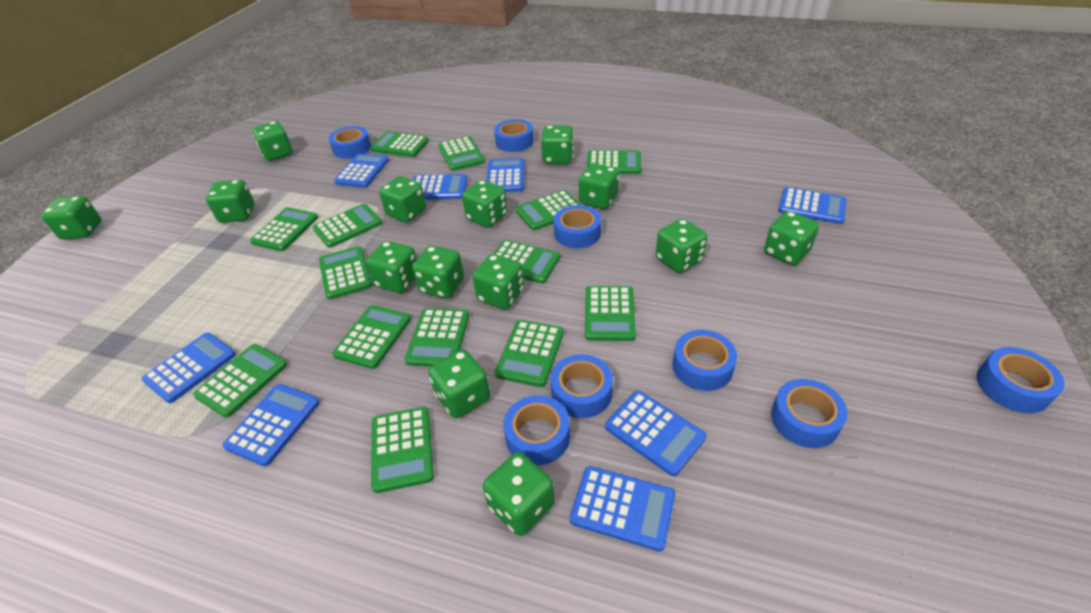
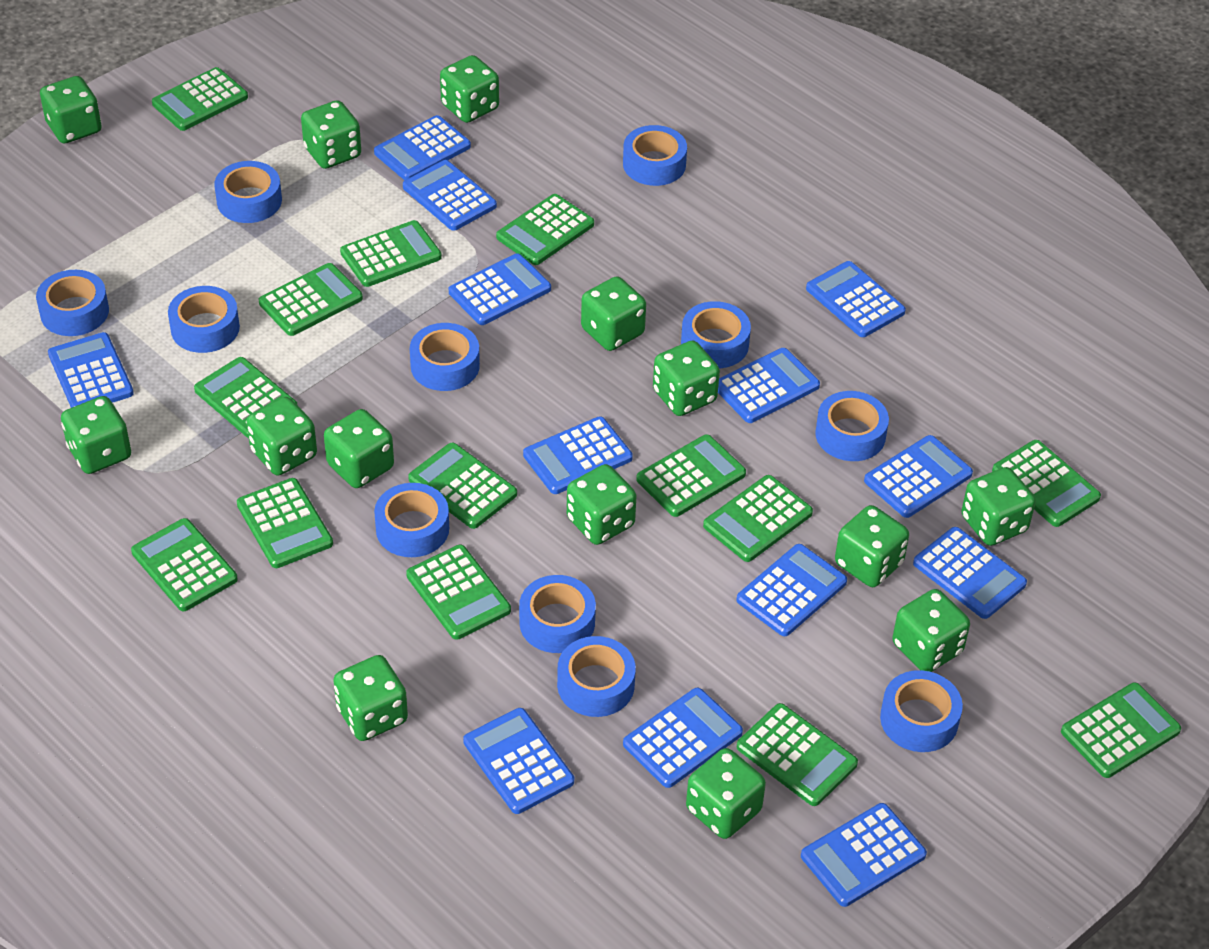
blue calculator: [142,333,236,403] [223,384,320,466] [334,153,389,188] [413,174,467,200] [486,158,525,192] [570,466,675,551] [605,391,706,476] [778,187,847,224] = 8 -> [48,332,134,408] [374,115,471,180] [403,160,497,231] [449,254,551,325] [463,708,574,814] [523,416,633,494] [623,688,743,788] [718,348,820,423] [736,544,847,636] [801,803,927,907] [806,261,906,337] [864,435,973,518] [913,527,1027,619] = 13
blue tape: [329,126,371,159] [494,119,534,152] [503,395,570,465] [550,354,613,418] [554,205,601,248] [672,330,737,391] [771,379,848,448] [977,347,1065,413] = 8 -> [36,270,109,336] [168,286,240,353] [214,161,282,223] [374,483,449,557] [410,323,480,391] [519,575,596,653] [557,636,636,717] [623,125,687,186] [681,301,751,368] [815,391,889,461] [880,670,963,752] = 11

